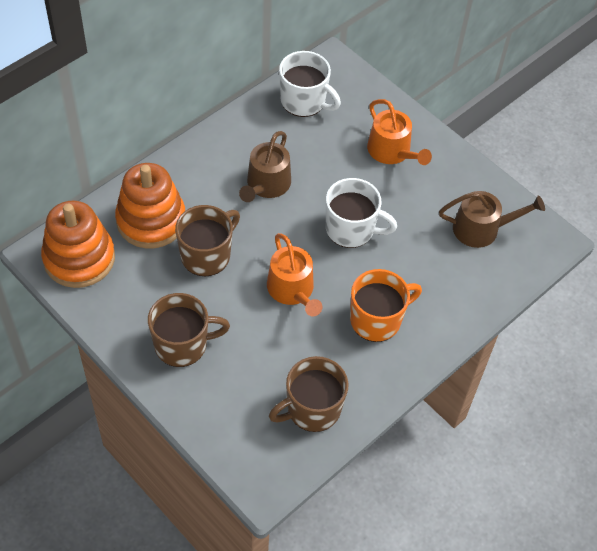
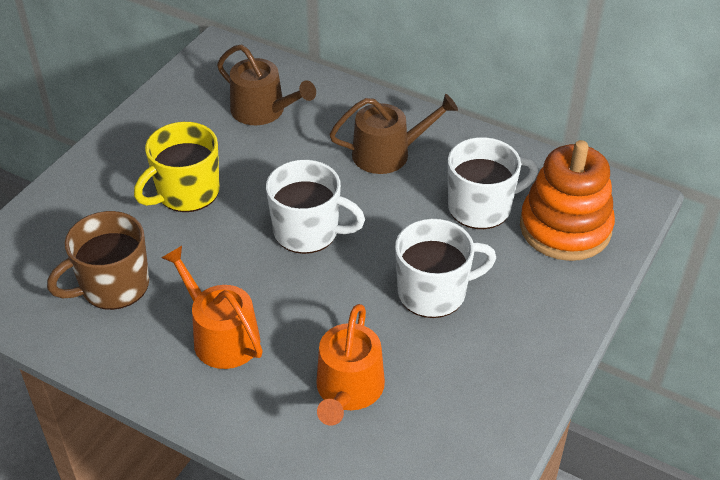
brown mug: [148,293,230,367] [175,205,240,276] [269,356,349,432] = 3 -> [47,211,149,310] = 1
orange mug: [350,269,422,342] = 1 -> none = 0
orange stacking toy: [41,201,115,288] [115,163,185,248] = 2 -> [520,140,615,261] = 1
white mug: [279,51,341,117] [326,178,397,248] = 2 -> [266,160,365,254] [395,219,496,318] [448,137,538,229] = 3
yellow mug: none = 0 -> [134,122,220,212] = 1

